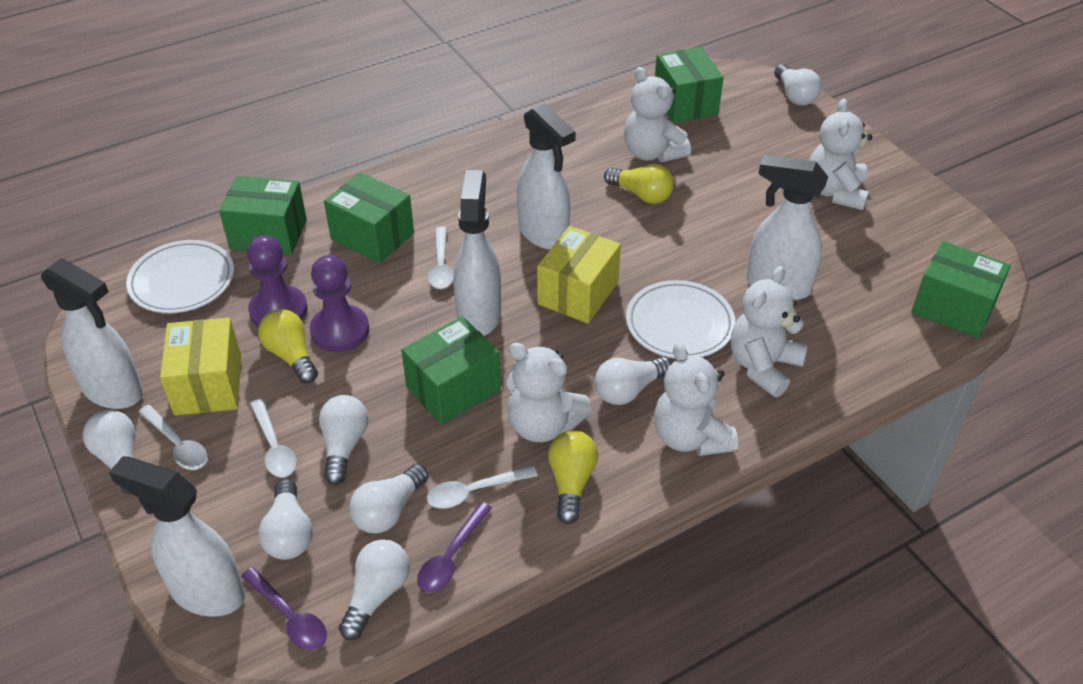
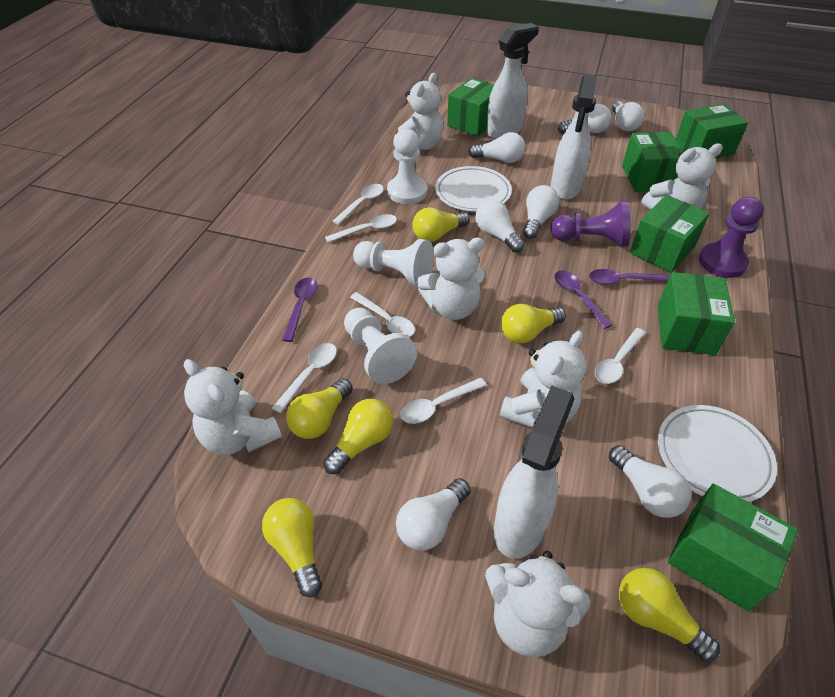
green box: [219,176,307,255] [324,172,414,263] [401,316,501,424] [655,47,723,123] [911,241,1011,338] = 5 -> [447,78,494,137] [622,132,684,192] [630,195,710,273] [658,272,735,355] [668,484,798,611] [676,104,748,158] = 6
purple spoon: [241,567,327,650] [417,502,492,593] = 2 -> [282,278,317,342] [555,270,612,329] [589,269,669,285] = 3
white pawn: none = 0 -> [344,308,417,384] [353,239,434,288] [387,129,428,204] = 3
white spoon: [139,405,208,470] [250,399,297,477] [427,466,538,509] [428,227,454,289] = 4 -> [272,343,337,413] [325,214,397,243] [332,184,384,225] [350,292,415,337] [400,378,487,424] [595,328,646,384] = 6
white spray bottle: [41,258,143,409] [109,456,245,617] [454,170,501,336] [517,103,576,250] [747,155,828,300] = 5 -> [487,23,539,139] [494,386,574,559] [551,75,597,200] = 3
white teddy bear: [506,343,592,442] [624,67,691,162] [654,342,738,456] [731,266,808,397] [809,99,872,210] = 5 -> [184,359,282,455] [393,73,443,150] [417,238,486,320] [485,551,591,657] [500,331,586,428] [641,143,723,210] = 6
yellow box: [160,317,241,416] [537,226,621,324] = 2 -> none = 0
yellow light bulb: [258,309,318,383] [548,430,598,524] [604,164,674,204] = 3 -> [262,498,322,597] [286,378,353,439] [323,399,393,474] [412,207,470,242] [501,304,566,343] [619,568,720,662] = 6

